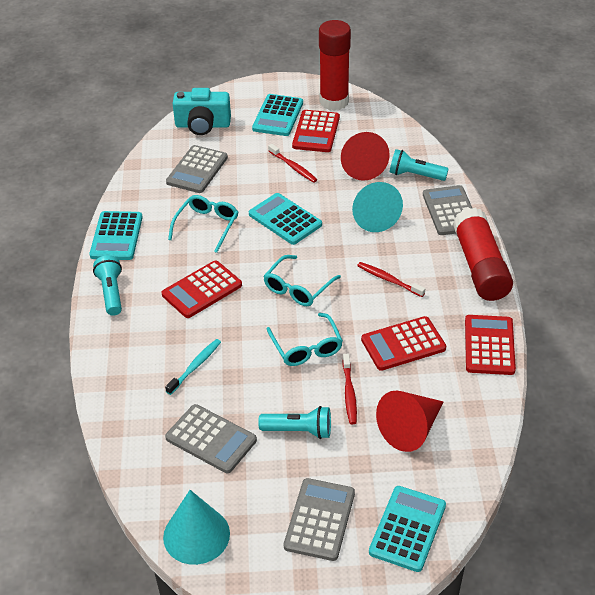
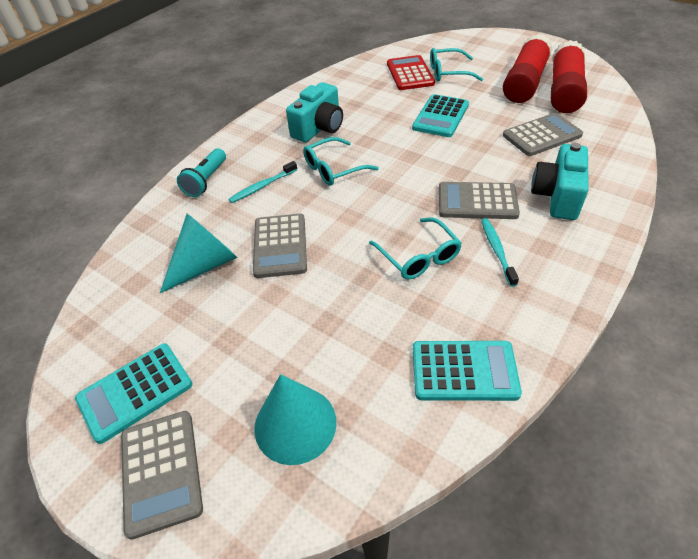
red calculator: [162,260,242,318] [292,110,340,152] [361,316,446,371] [465,315,516,375] = 4 -> [387,55,435,90] = 1
red cone: [341,132,390,181] [376,391,443,452] = 2 -> none = 0
red toothbrush: [268,144,317,183] [343,354,357,424] [357,262,425,297] = 3 -> none = 0
turquoise calculator: [89,211,143,260] [249,193,322,245] [252,94,303,136] [369,486,446,572] = 4 -> [75,343,193,444] [412,94,469,137] [413,341,522,401] = 3
turquoise camera: [173,88,231,135] = 1 -> [286,82,343,142] [531,143,589,220] = 2
turquoise flashlight: [93,255,122,316] [258,406,331,439] [390,149,449,181] = 3 -> [177,148,226,197] = 1
turquoise toothbrush: [165,339,221,395] = 1 -> [229,161,298,203] [481,218,519,287] = 2

